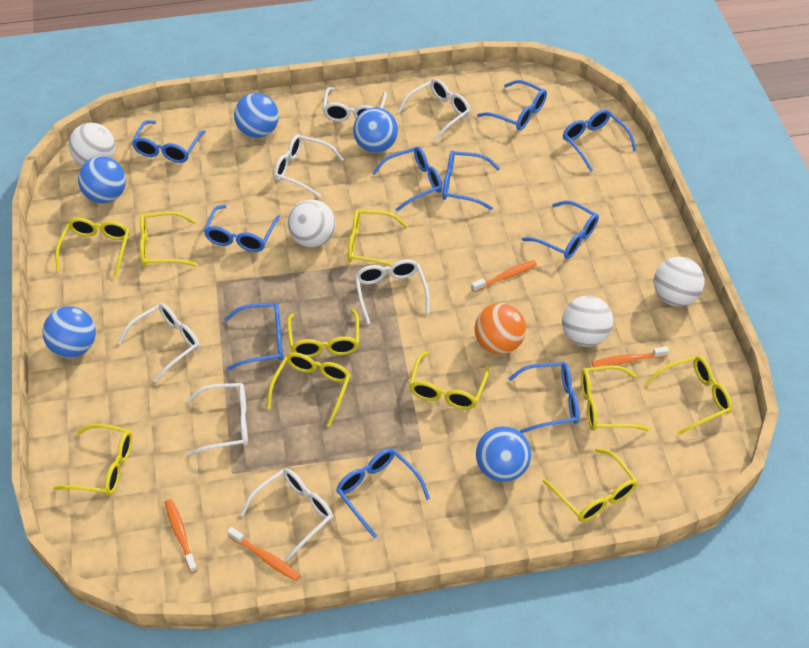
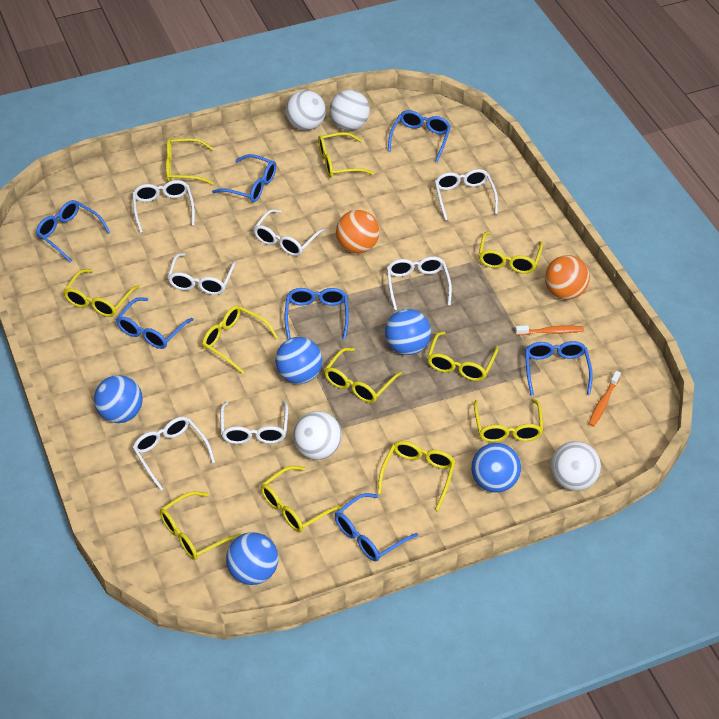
blue glasses: [132,120,206,163] [204,205,280,252] [224,303,283,370] [336,448,430,538] [372,147,442,211] [442,151,500,210] [477,80,547,130] [508,362,579,433] [522,201,599,259] [563,109,636,172] = 10 -> [36,200,110,262] [116,297,194,349] [212,154,276,202] [284,288,349,340] [335,493,418,562] [388,110,451,162] [525,341,593,396] = 7
orange ball: [475,303,526,354] = 1 -> [336,210,379,253] [545,255,590,300] = 2
orange toothbrush: [165,499,198,573] [227,527,300,581] [471,260,537,292] [591,346,669,367] = 4 -> [515,325,584,335] [589,371,621,427] = 2
yellow glasses: [53,423,132,495] [55,218,130,278] [140,211,197,267] [267,353,351,427] [287,309,359,357] [348,209,408,267] [409,351,489,409] [542,448,638,522] [581,365,650,431] [645,356,732,435] = 10 -> [63,269,139,317] [160,491,242,560] [166,138,214,185] [202,305,278,374] [261,466,343,532] [318,132,374,178] [324,348,402,403] [378,441,455,510] [427,331,498,381] [474,399,543,442] [479,232,543,274] = 11

